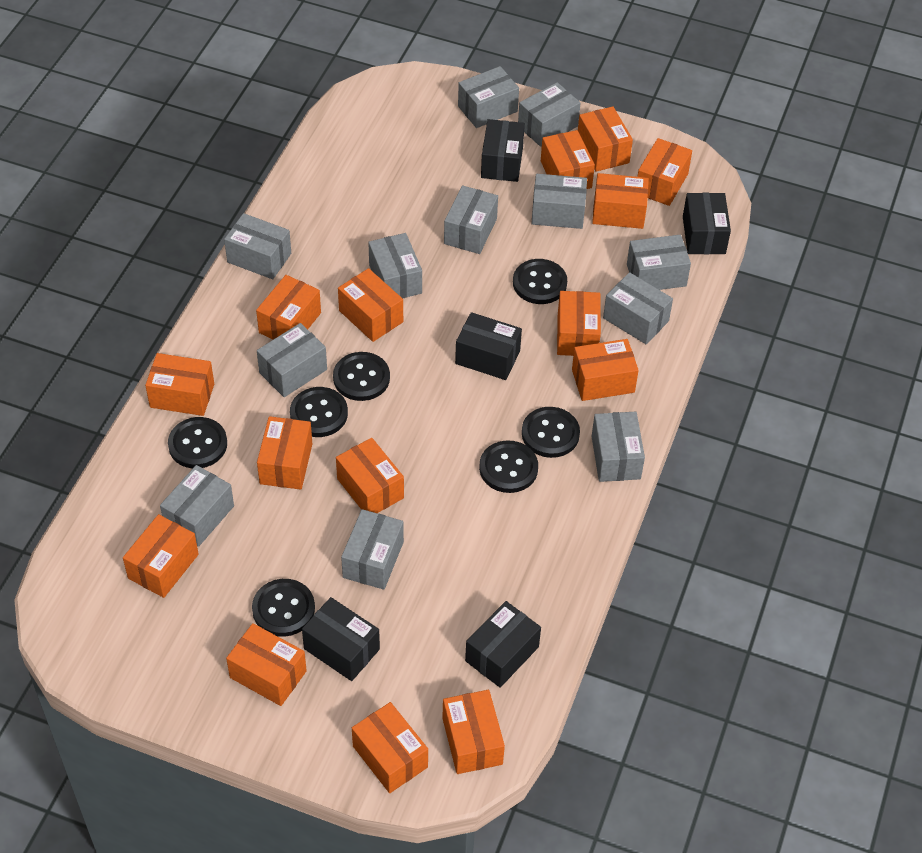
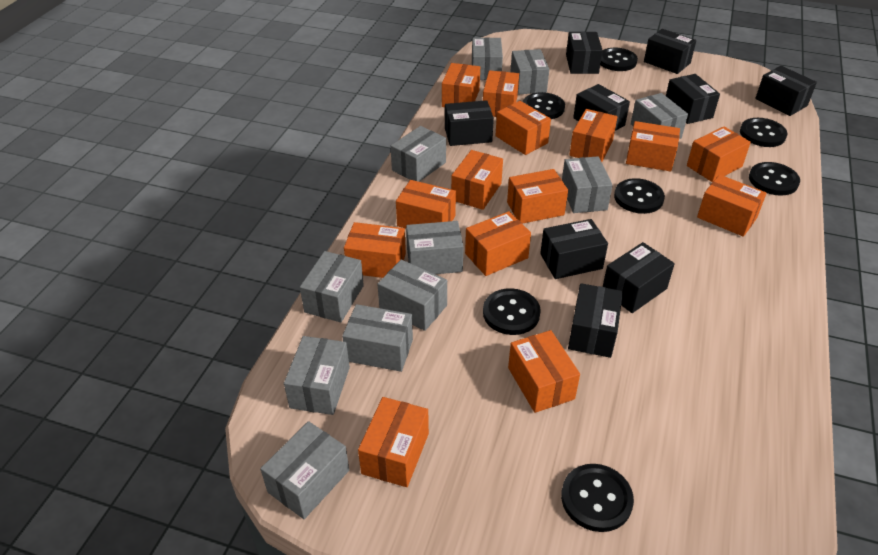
black box: [302,597,380,681] [455,312,522,380] [465,601,541,687] [481,119,525,182] [683,193,731,254] = 5 -> [445,100,494,146] [540,219,608,279] [566,32,603,74] [568,283,623,358] [573,84,630,131] [603,242,675,313] [644,29,696,74] [666,74,720,124] [755,66,817,116] = 9
grey box: [160,465,234,547] [224,213,291,279] [257,323,327,397] [341,509,404,590] [368,233,422,298] [444,185,498,254] [458,66,519,128] [518,82,580,147] [531,174,587,229] [592,412,645,482] [603,272,673,344] [627,235,691,290] = 12 -> [260,421,349,519] [284,336,350,415] [300,251,364,322] [342,304,413,372] [378,260,447,331] [391,126,446,182] [406,221,464,274] [472,37,503,80] [510,49,549,94] [562,156,613,213] [631,93,688,139] = 11
orange box: [123,514,199,598] [145,353,214,416] [226,623,307,706] [256,275,321,340] [257,416,312,490] [336,438,404,513] [338,268,403,342] [352,702,428,793] [442,690,505,774] [541,130,595,189] [557,291,601,356] [572,339,639,401] [578,106,633,172] [592,173,649,229] [637,138,692,206] = 15 -> [344,222,406,278] [358,397,429,487] [396,180,456,228] [442,63,480,107] [451,150,503,210] [465,211,531,276] [483,70,519,117] [495,101,551,155] [507,169,568,224] [508,330,580,413] [569,109,618,162] [626,121,680,172] [687,126,751,182] [697,175,767,237] = 14

